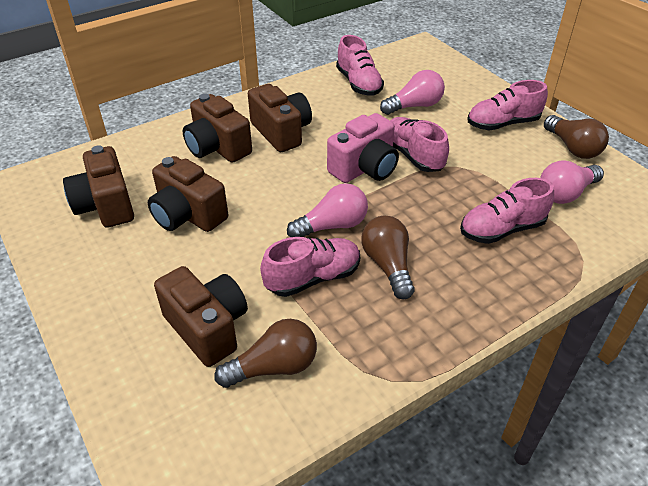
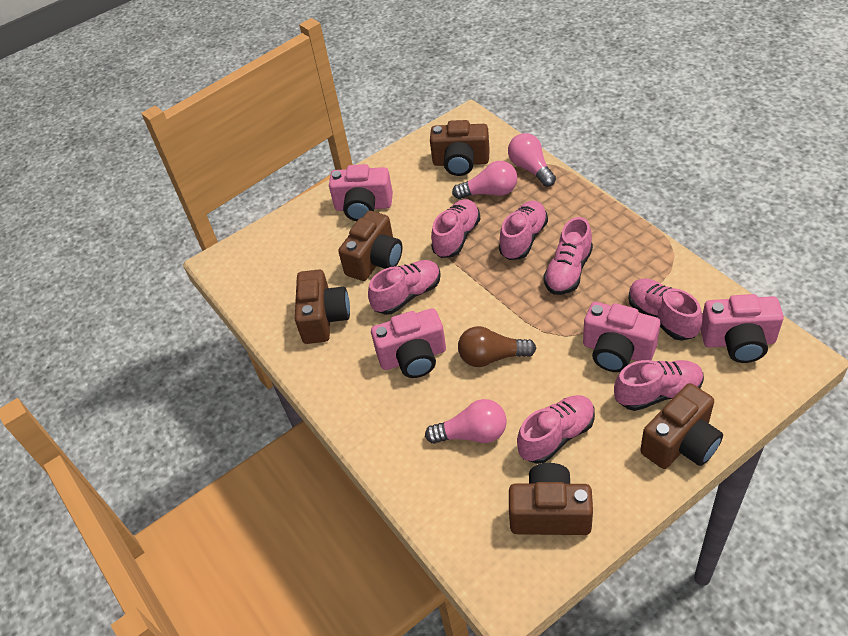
brown light bulb: [215,319,317,388] [361,216,414,300] [544,115,609,159] = 3 -> [458,326,536,367] = 1
pink camera: [327,113,399,183] = 1 -> [329,164,393,221] [371,308,446,378] [583,302,661,372] [700,294,784,363] = 4
pink shoe: [260,237,360,297] [336,35,384,96] [390,117,449,172] [460,178,554,244] [468,80,548,130] = 5 -> [368,260,441,315] [431,199,480,258] [499,201,548,260] [517,395,595,464] [543,217,593,295] [614,360,704,411] [628,279,703,341] = 7

